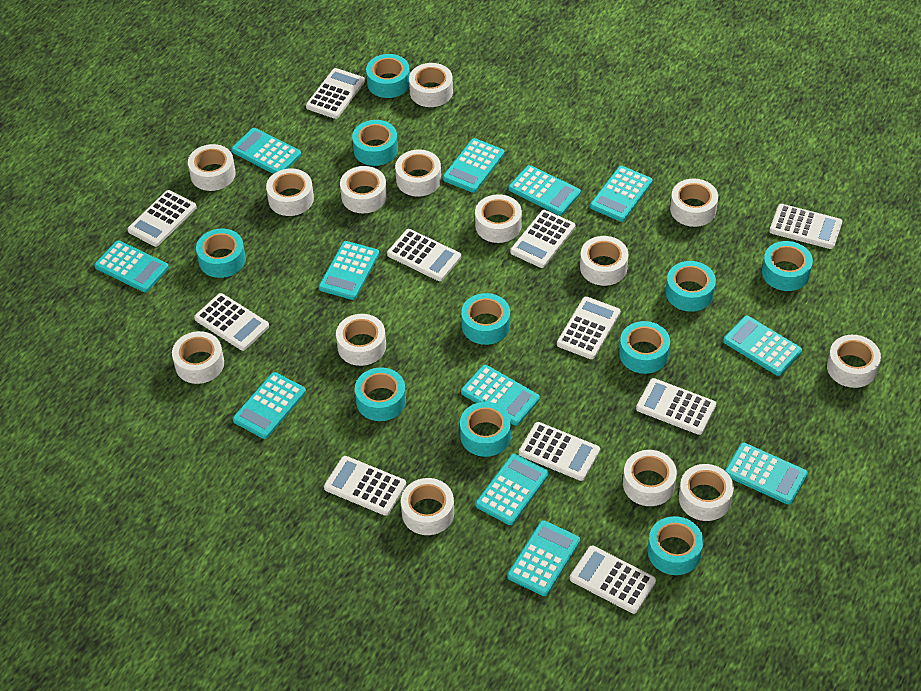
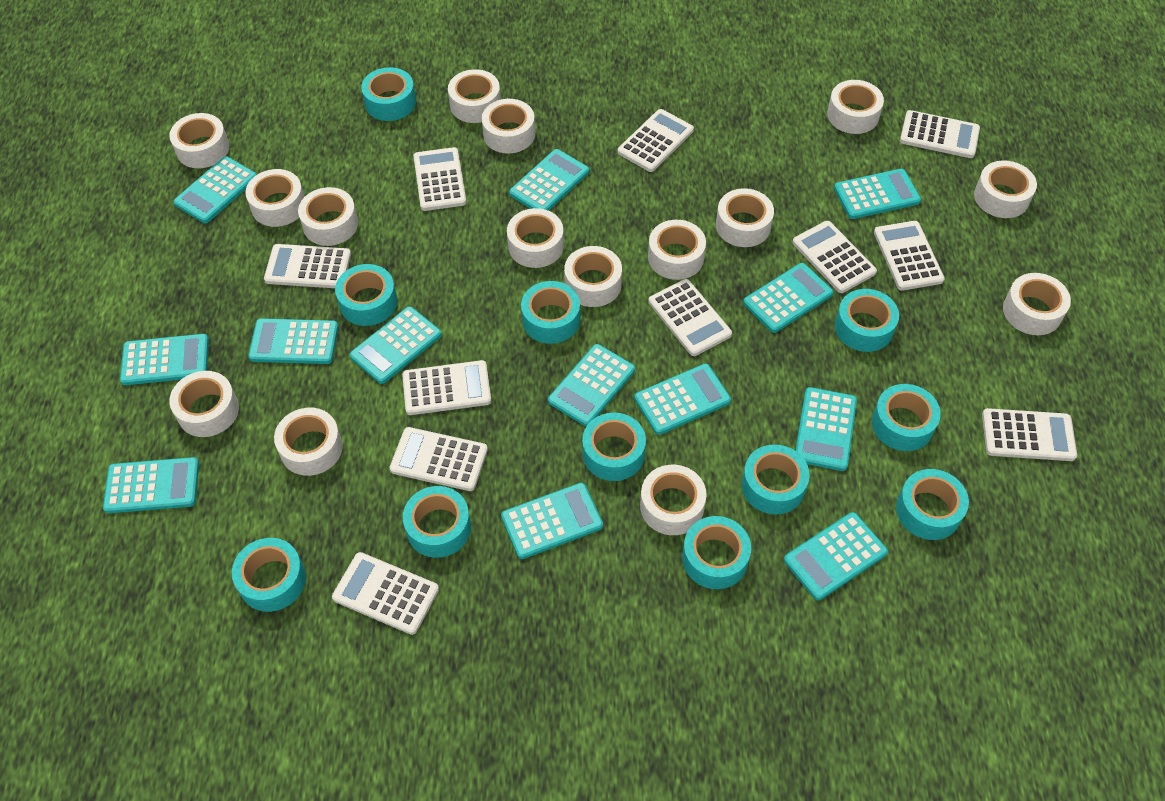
turquoise calculator: [94,241,169,292] [231,128,301,174] [233,372,306,439] [319,241,379,300] [443,138,505,193] [461,365,540,425] [476,454,549,525] [507,520,580,596] [508,165,581,216] [590,166,653,222] [723,316,802,376] [725,443,808,505] = 12 -> [103,457,199,513] [120,334,209,385] [173,156,257,223] [248,318,338,364] [350,306,442,384] [501,483,603,559] [509,149,589,211] [548,344,635,426] [634,364,731,435] [743,263,833,333] [784,512,888,600] [795,387,857,471] [834,169,921,219] = 13
turquoise tape: [196,229,246,278] [352,120,398,166] [355,367,406,421] [366,54,410,98] [460,402,511,457] [461,293,510,345] [619,321,670,374] [648,516,703,575] [666,261,716,312] [762,241,813,291] = 10 -> [232,538,306,612] [335,264,397,326] [361,67,416,121] [403,486,471,558] [521,281,580,344] [582,413,646,481] [682,516,751,589] [742,444,810,515] [835,289,899,352] [872,384,941,451] [896,469,969,540] = 11
white tape: [172,331,224,384] [188,144,236,191] [266,168,314,216] [336,314,386,366] [340,166,387,213] [395,149,441,197] [401,478,454,535] [409,63,453,107] [475,194,522,243] [580,236,628,286] [623,450,677,506] [670,178,718,227] [679,464,734,521] [827,335,881,388] = 14 -> [169,113,229,168] [169,371,239,437] [245,169,305,227] [274,408,343,476] [298,187,358,246] [448,69,501,123] [481,99,535,154] [507,208,564,268] [564,246,622,307] [640,465,707,535] [648,220,706,280] [716,188,774,247] [827,80,884,134] [974,161,1037,218] [1003,273,1071,335] = 15

